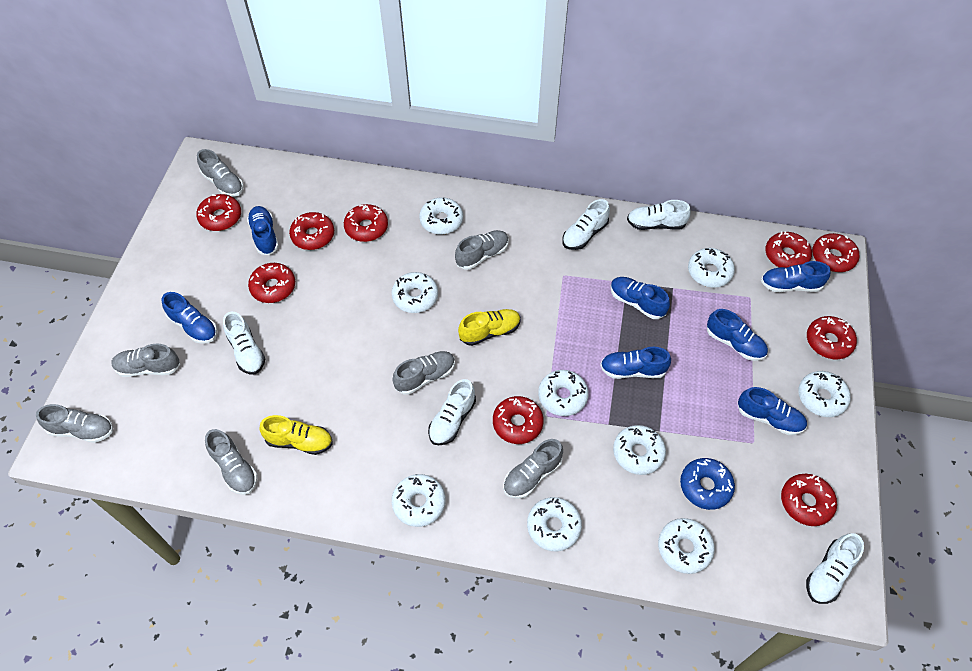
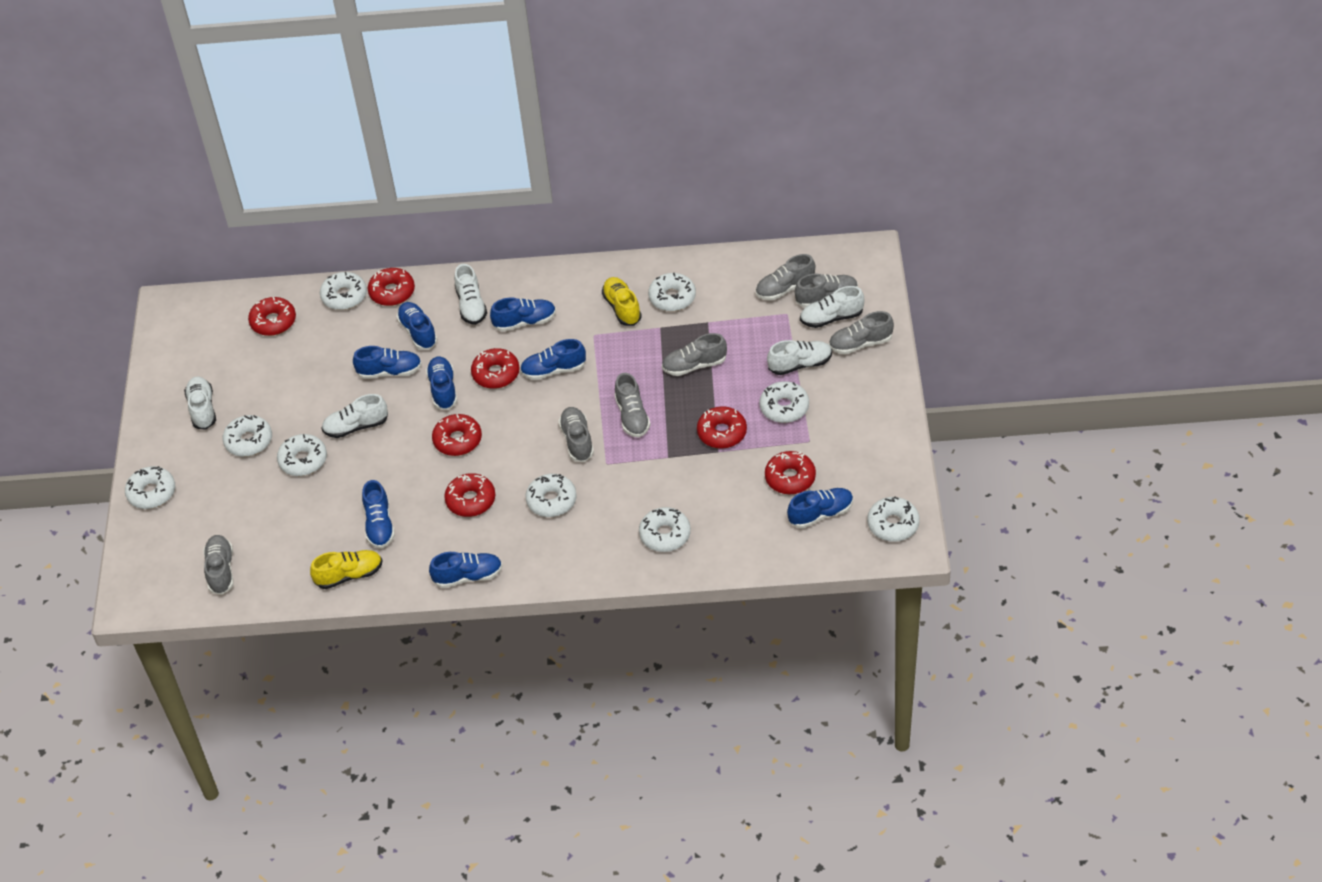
blue donut: [680,458,735,510] = 1 -> none = 0
blue shoe: [161,292,217,344] [247,206,279,255] [600,347,671,379] [610,277,670,319] [707,309,768,361] [737,387,807,435] [761,261,831,292] = 7 -> [353,346,422,379] [362,480,395,549] [396,302,438,350] [426,357,457,410] [429,552,503,588] [490,298,556,331] [520,339,586,380] [787,488,853,528] = 8
red donut: [196,194,241,231] [248,263,295,303] [289,212,334,250] [344,204,388,242] [493,396,544,444] [765,231,812,268] [781,474,837,526] [807,316,857,359] [812,233,859,272] = 9 -> [248,297,296,336] [368,268,415,306] [432,414,482,456] [444,473,495,517] [471,348,520,389] [697,406,747,449] [765,451,816,494] = 7

